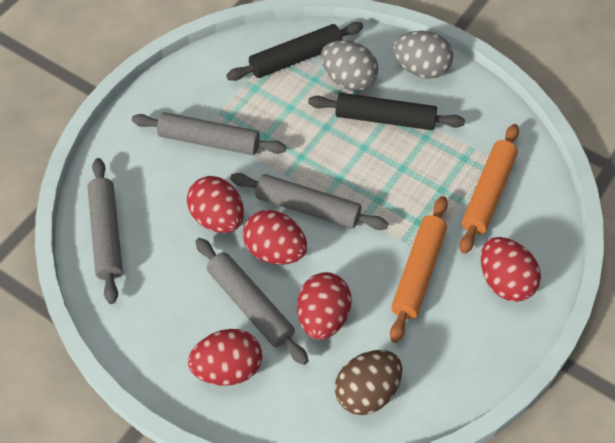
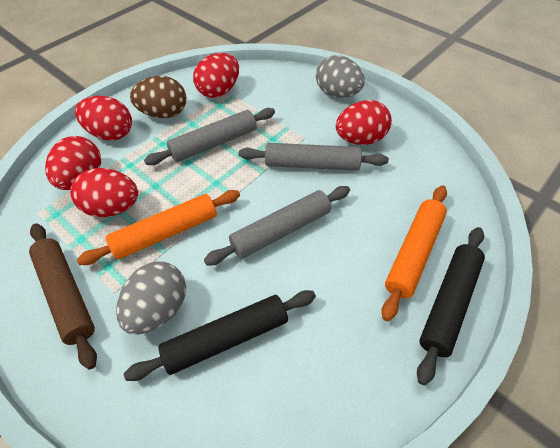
brown rolling pin: none = 0 -> [29,223,97,370] = 1
grey rolling pin: [87,158,123,304] [132,112,286,155] [195,238,309,365] [230,173,388,230] = 4 -> [144,108,275,165] [204,186,350,265] [239,143,389,171] = 3

